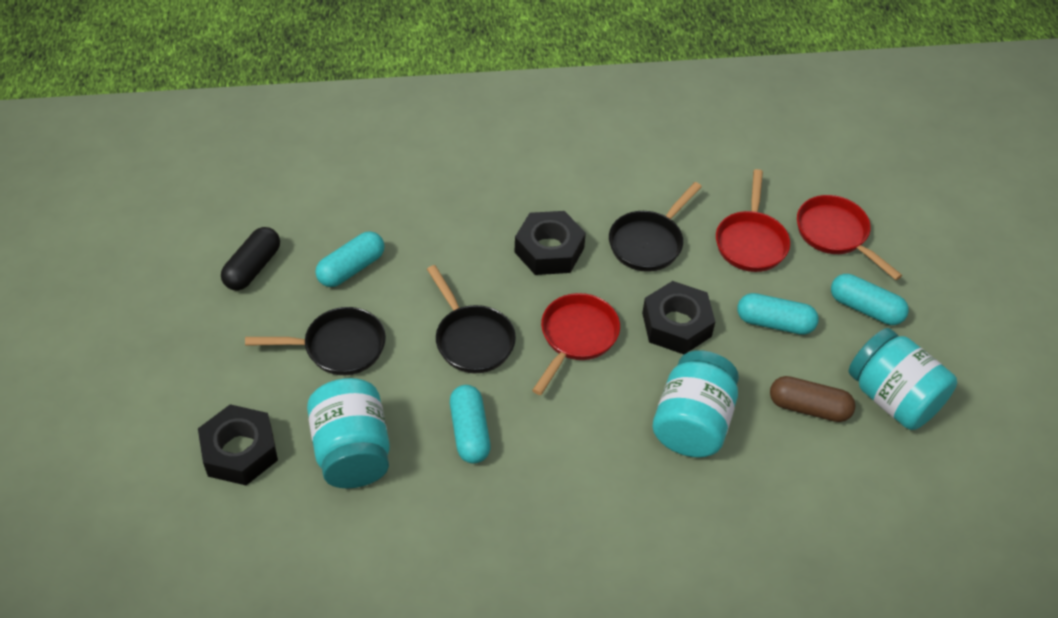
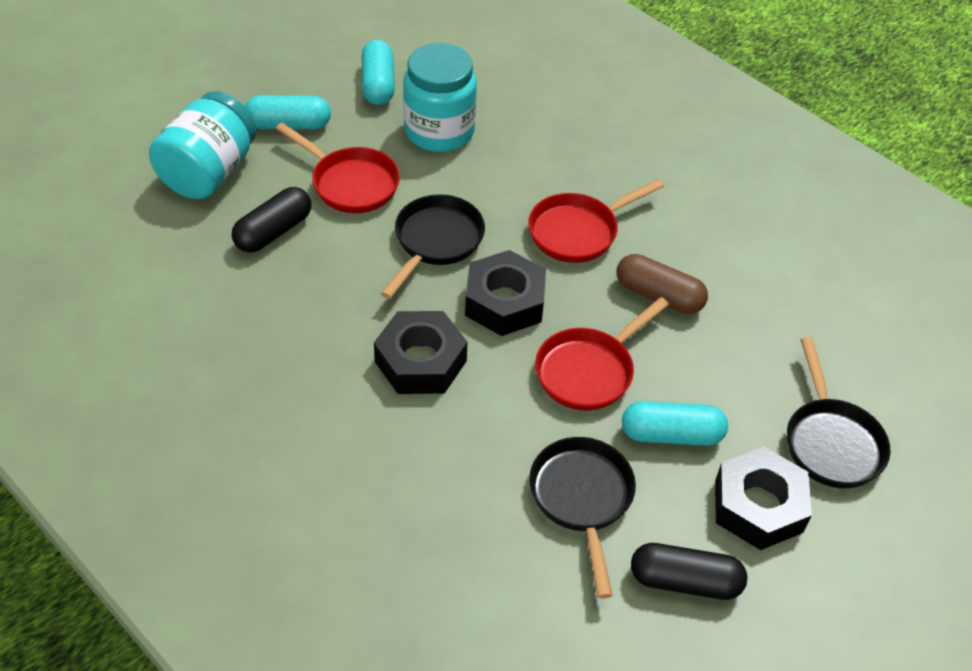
black capsule: [221,227,280,290] = 1 -> [232,187,311,253] [631,543,747,600] = 2
turquoise capsule: [316,231,385,287] [450,385,491,464] [737,293,819,335] [831,274,909,325] = 4 -> [245,95,331,129] [361,40,395,105] [622,401,728,446] = 3
turquoise jar: [307,378,390,488] [653,350,739,458] [848,328,957,430] = 3 -> [149,91,257,199] [403,43,477,152] = 2

